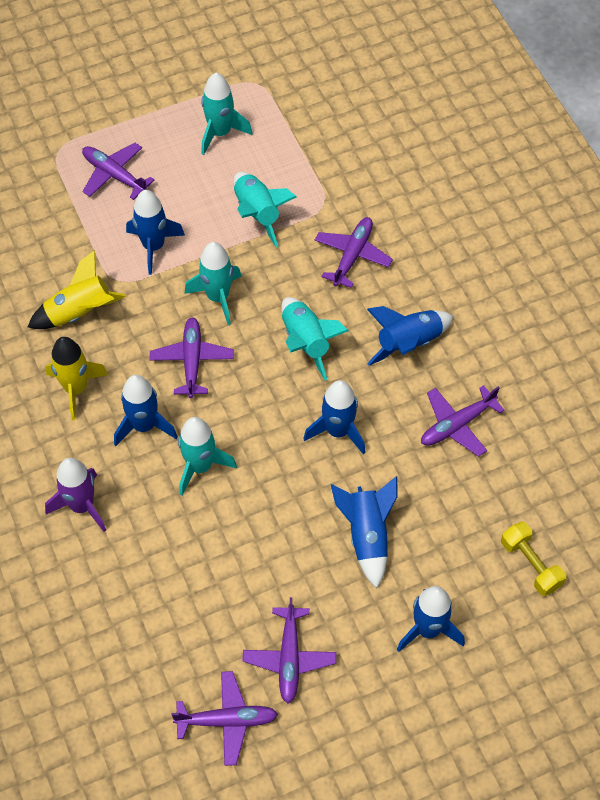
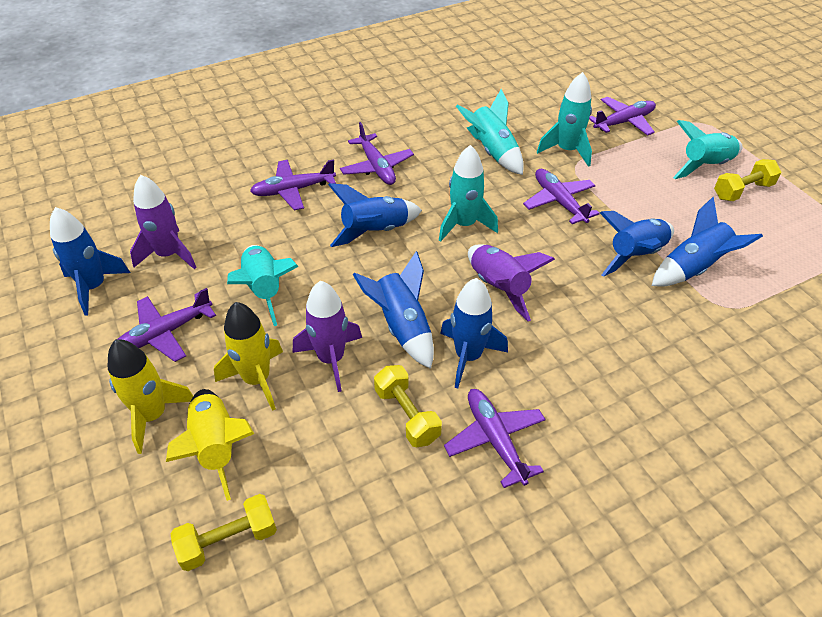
purple rocket: [45,458,106,532] = 1 -> [130,175,197,270] [293,281,362,392] [468,245,555,321] = 3
yellow dumbbell: [501,522,566,596] = 1 -> [171,494,277,571] [374,365,442,447] [714,159,781,201] = 3
yellow rocket: [28,250,126,329] [46,337,108,420] = 2 -> [108,339,193,454] [166,389,254,501] [214,302,283,411] = 3

